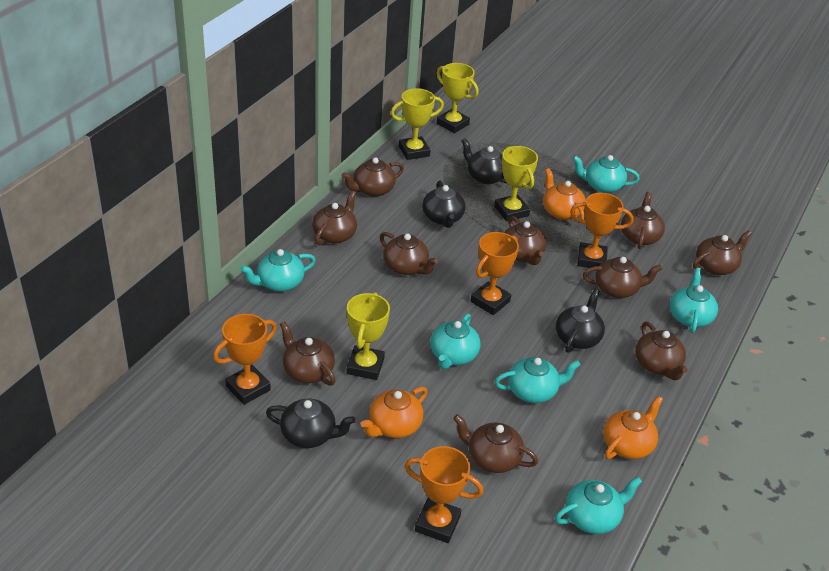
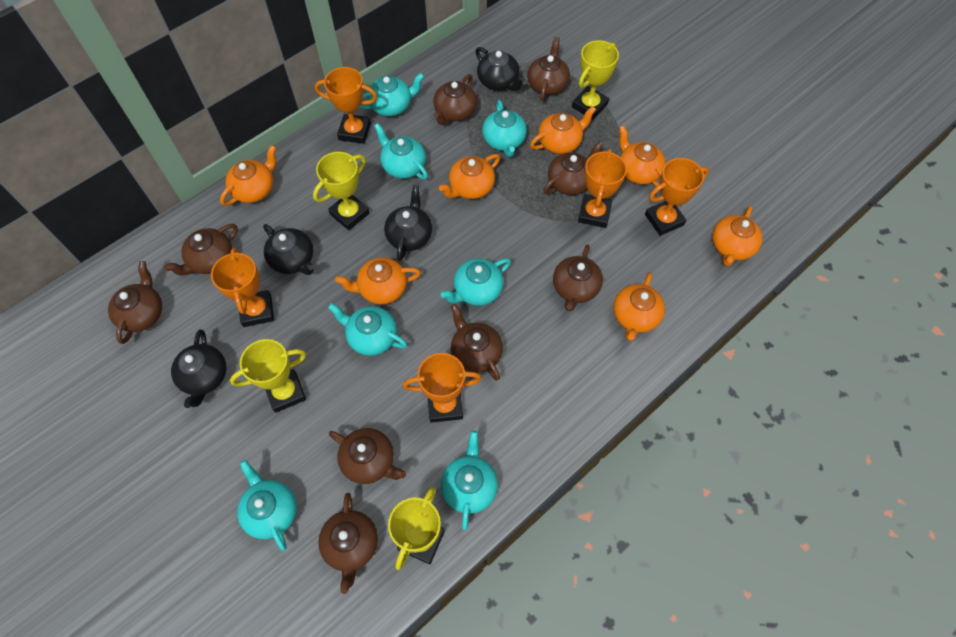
brown teapot: [280,321,336,386] [312,191,357,245] [342,157,404,197] [380,232,438,275] [453,414,538,473] [504,216,546,265] [583,257,662,298] [621,192,665,249] [635,321,688,380] [693,230,752,275] = 10 -> [108,261,162,344] [164,224,238,275] [318,493,378,594] [329,428,406,484] [434,74,477,125] [451,304,503,381] [527,37,570,101] [543,141,603,195] [553,244,603,311] = 9
orange teapot: [361,387,427,438] [543,168,586,223] [603,396,663,459] = 3 -> [220,145,276,206] [335,257,421,305] [439,154,500,199] [530,106,596,154] [613,273,665,341] [619,125,666,187] [712,206,762,266] = 7
orange trophy: [213,314,277,405] [405,446,483,543] [470,232,519,315] [570,193,634,268] = 4 -> [211,248,274,327] [315,67,377,144] [403,353,481,423] [578,149,627,228] [645,158,709,236] = 5
turquoise teapot: [240,249,316,292] [430,313,480,369] [494,357,580,403] [555,477,642,534] [572,155,640,193] [670,268,718,333] = 6 -> [237,460,297,551] [328,303,407,356] [359,73,425,116] [374,123,428,180] [441,258,511,306] [441,431,498,530] [482,100,527,157] = 7

